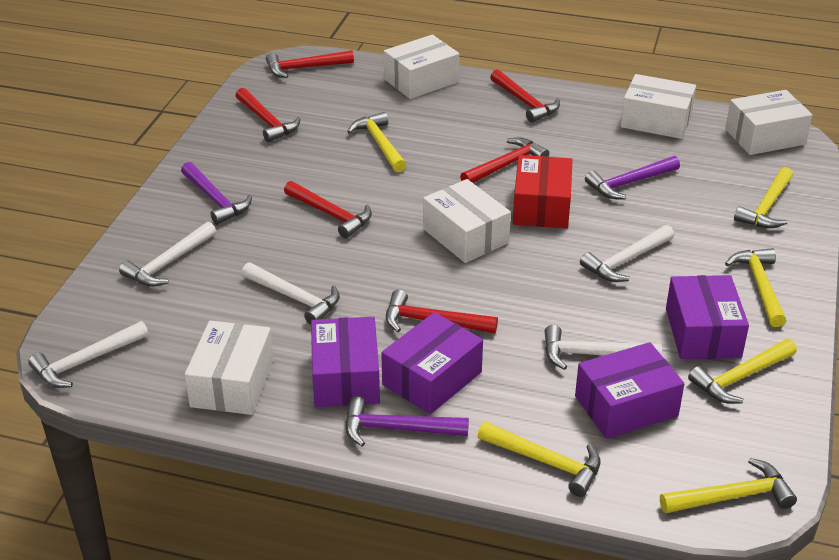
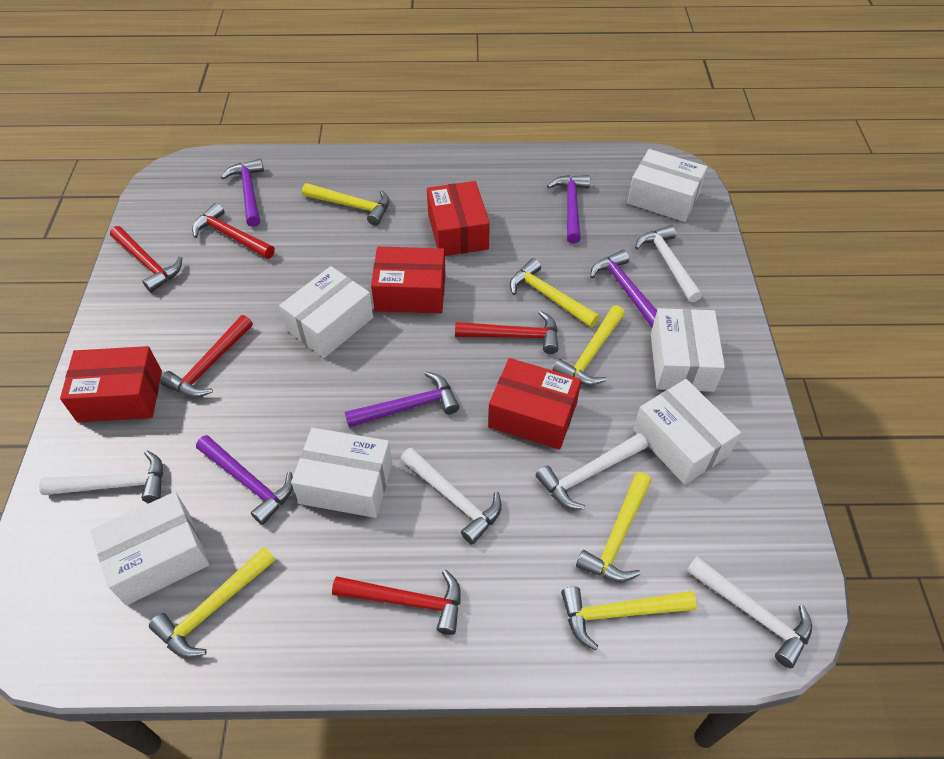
purple box: [311,317,380,407] [381,312,483,414] [575,342,684,439] [666,275,749,359] = 4 -> none = 0
purple hammer: [181,162,252,225] [345,396,469,447] [585,156,680,199] = 3 -> [196,435,293,525] [221,159,264,227] [345,372,459,428] [547,175,590,243] [590,250,657,327] = 5
red box: [513,155,573,228] = 1 -> [60,346,162,422] [371,247,446,313] [427,181,490,256] [488,358,581,450] = 4
red hammer: [235,88,301,142] [266,50,354,78] [284,181,372,238] [386,289,498,333] [460,138,549,183] [490,69,560,123] = 6 -> [110,226,182,292] [160,315,253,397] [192,203,275,259] [332,570,461,635] [455,310,559,354] = 5
white box: [185,320,274,415] [384,35,459,99] [423,179,511,263] [621,74,696,139] [725,90,812,155] = 5 -> [91,492,209,605] [279,266,373,358] [291,428,393,518] [627,149,707,222] [633,379,741,485] [651,308,725,392] = 6

